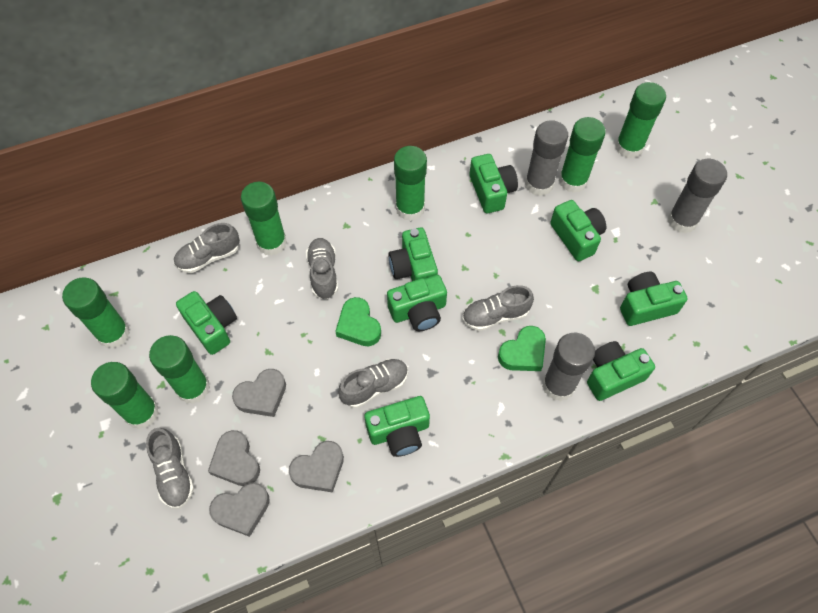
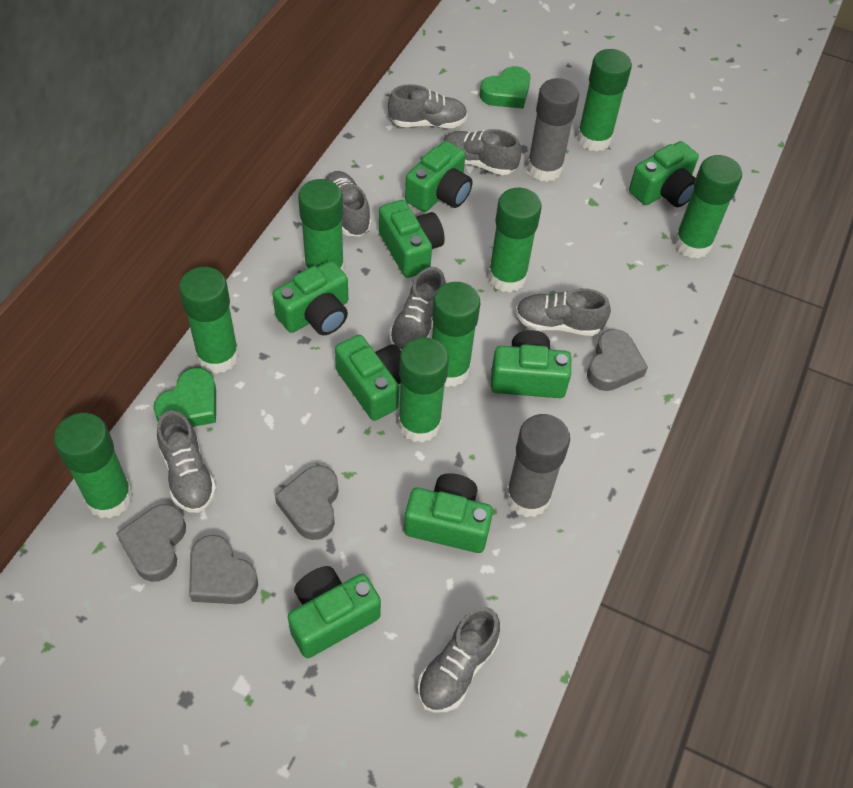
green glue stick: [62,277,130,349] [91,362,159,429] [149,335,210,404] [241,182,287,256] [394,146,427,221] [559,117,606,193] [615,82,666,159] = 7 -> [54,413,133,518] [179,267,239,374] [298,179,344,272] [398,337,449,443] [432,282,480,387] [488,188,542,293] [577,49,632,152] [674,155,742,259] = 8
grey glue stick: [525,120,568,196] [542,333,595,401] [668,159,727,233] = 3 -> [506,414,570,517] [527,78,579,182] = 2
grey shoe: [146,428,194,509] [174,223,240,273] [306,238,338,299] [338,359,408,408] [462,285,534,331] = 5 -> [157,411,216,513] [326,171,371,237] [388,84,468,128] [389,267,446,351] [418,607,500,712] [443,129,521,175] [516,288,611,336] = 7

